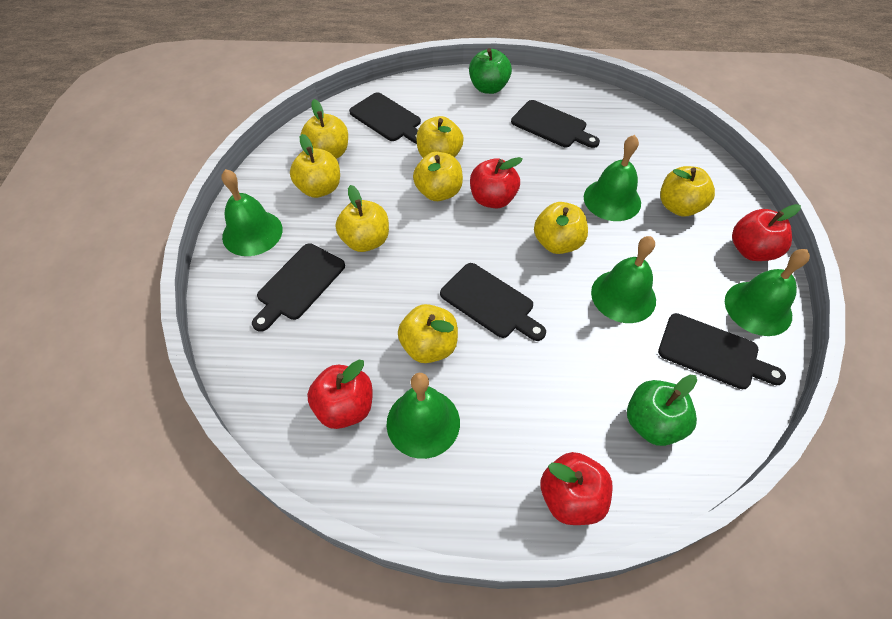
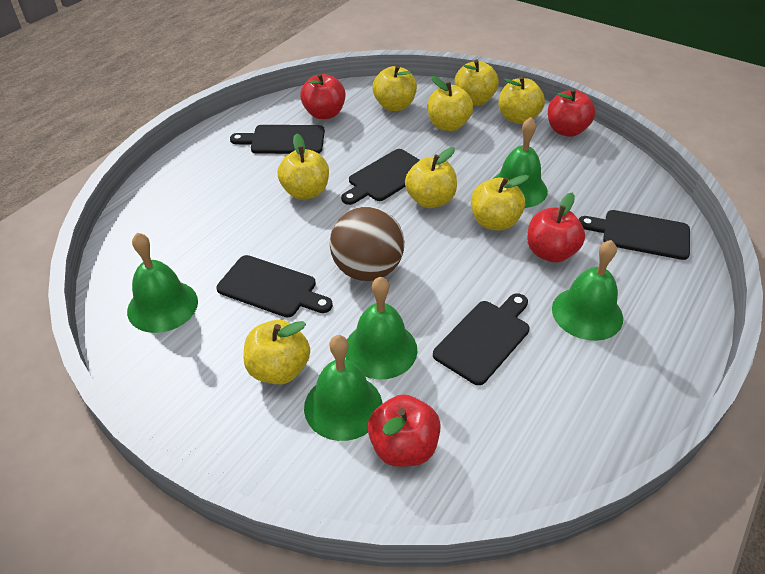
brown ball: none = 0 -> [330,206,404,281] = 1
green apple: [469,48,512,94] [627,375,697,446] = 2 -> none = 0

